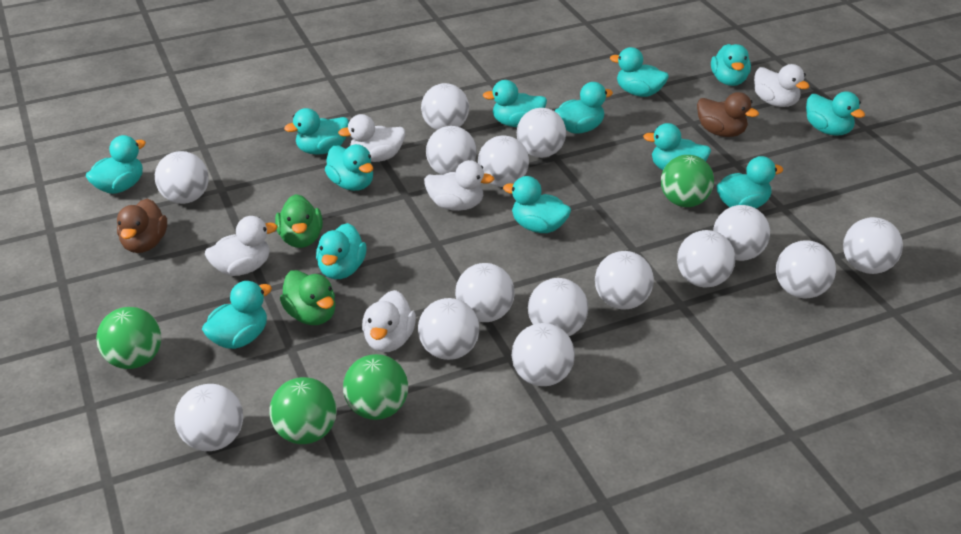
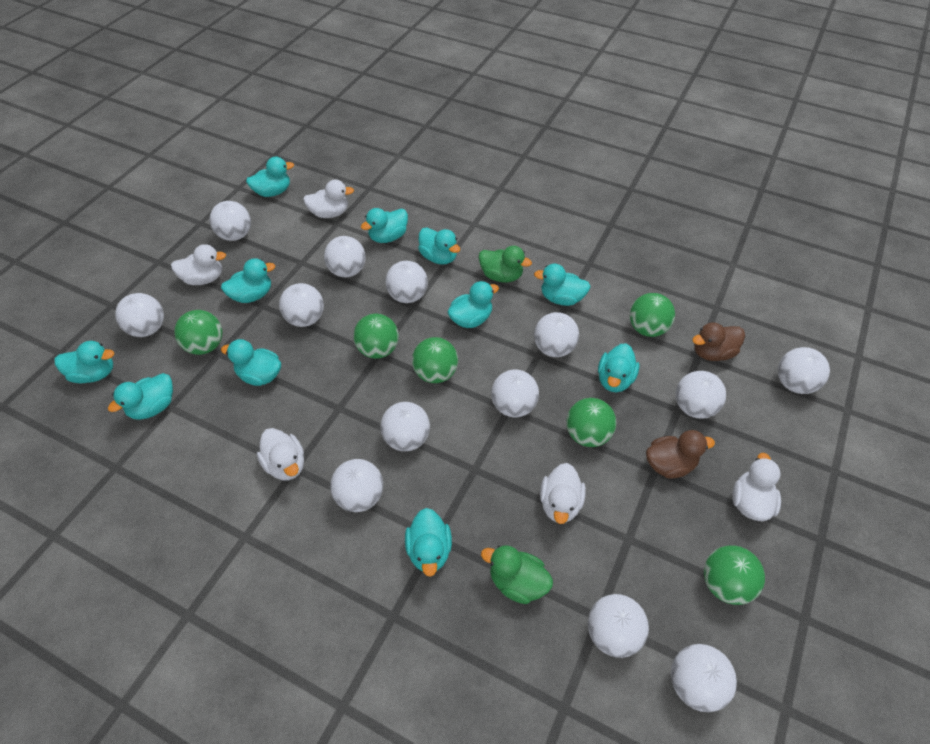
green ball: [96,307,162,369] [269,377,337,444] [343,354,408,420] [661,155,714,207] = 4 -> [174,310,222,355] [353,314,399,359] [412,337,458,383] [566,398,616,447] [630,293,675,337] [704,545,765,605] = 6
turquoise duck: [86,135,146,194] [202,281,272,349] [284,108,349,155] [316,223,366,279] [325,144,373,191] [483,80,547,127] [503,176,571,233] [555,82,613,134] [610,47,669,97] [643,123,711,170] [711,44,751,86] [716,156,783,208] [806,91,865,135] = 13 -> [54,341,114,383] [108,373,173,420] [221,258,275,303] [221,339,281,386] [246,157,294,197] [361,208,408,243] [405,508,452,577] [418,228,460,265] [447,281,499,328] [534,264,591,306] [598,343,639,392] = 11
white ball: [155,151,209,204] [174,384,243,451] [418,298,480,360] [421,83,469,130] [426,126,477,175] [455,263,515,322] [478,136,529,187] [511,323,575,386] [517,108,566,158] [528,278,588,336] [595,251,654,309] [677,230,736,287] [713,205,770,261] [776,240,836,298] [843,217,903,274] = 15 -> [115,293,164,337] [210,201,251,241] [279,283,324,327] [324,236,366,277] [330,459,383,512] [380,402,430,451] [386,261,428,303] [491,370,539,417] [534,312,579,357] [588,594,649,658] [671,644,737,712] [675,371,726,419] [778,347,830,394] = 13

